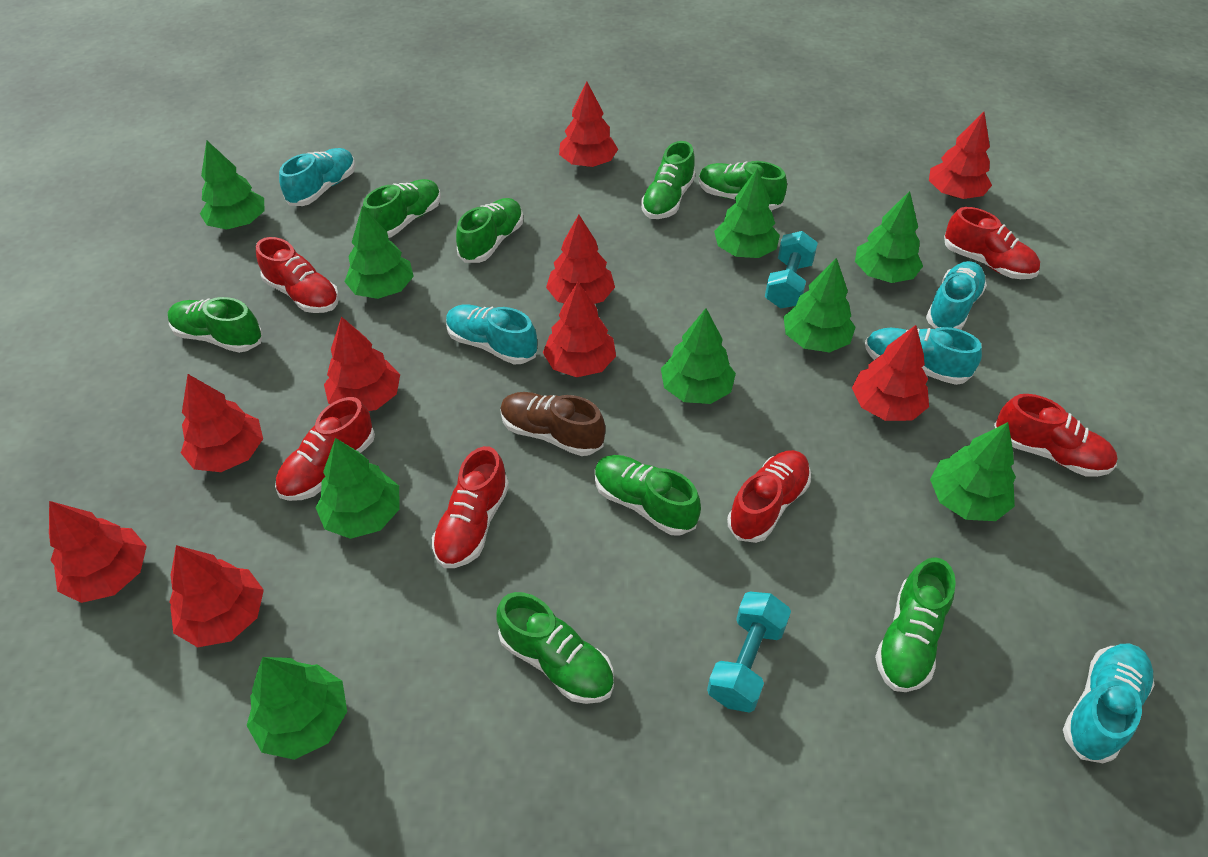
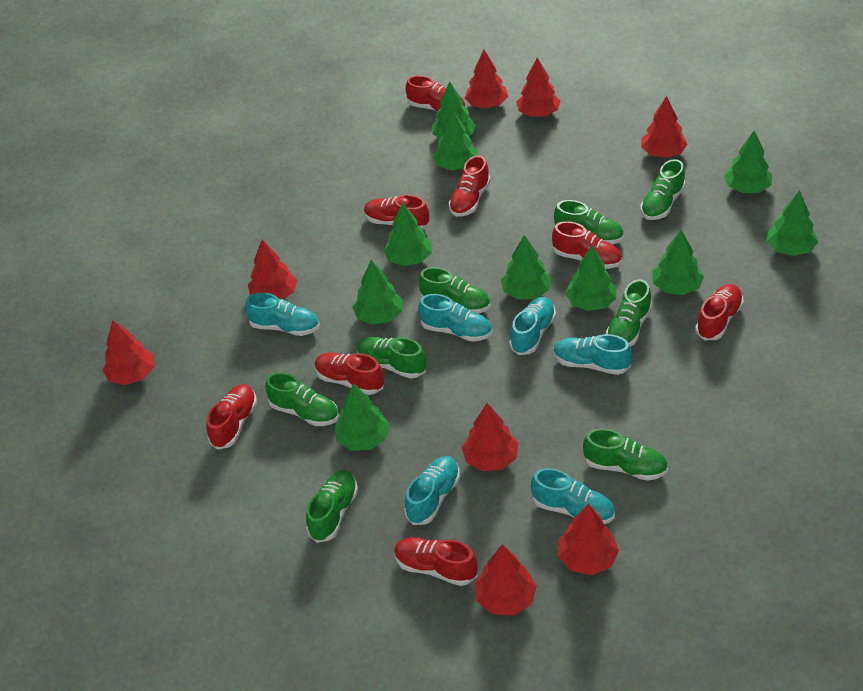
brown shoe: [500,392,606,456] = 1 -> none = 0
green tree: [200,141,264,230] [247,657,347,760] [316,438,400,539] [344,206,414,299] [661,308,736,404] [714,168,780,258] [784,258,856,352] [855,191,923,283] [930,422,1016,521] = 9 -> [335,383,390,451] [353,260,403,325] [383,202,432,266] [432,82,476,138] [433,110,478,170] [501,235,551,299] [565,246,617,311] [652,230,704,295] [724,131,772,193] [767,190,818,256] = 10
red shoe: [256,237,339,313] [275,397,375,501] [432,446,509,568] [727,450,811,543] [944,207,1040,279] [994,394,1117,477] = 6 -> [206,384,257,450] [315,353,384,395] [364,195,429,229] [394,537,478,586] [406,76,466,112] [449,155,491,217] [552,221,622,269] [695,284,744,340] = 8
red tree: [49,501,147,603] [169,545,264,647] [181,374,263,472] [324,316,400,411] [543,282,616,377] [546,215,615,304] [559,82,618,167] [852,325,929,421] [929,112,992,199] = 9 -> [102,320,154,385] [248,240,297,299] [462,403,518,471] [465,50,508,108] [475,544,537,616] [516,58,560,117] [558,504,619,575] [641,96,687,158] = 8
turquoise dumbbell: [707,592,791,713] [765,231,818,309] = 2 -> none = 0
turquoise shoe: [279,148,355,206] [446,304,537,365] [865,327,982,385] [926,261,987,330] [1063,644,1155,763] = 5 -> [245,293,320,336] [404,456,460,525] [418,294,492,342] [509,297,556,355] [531,468,615,524] [554,334,632,375] = 6

